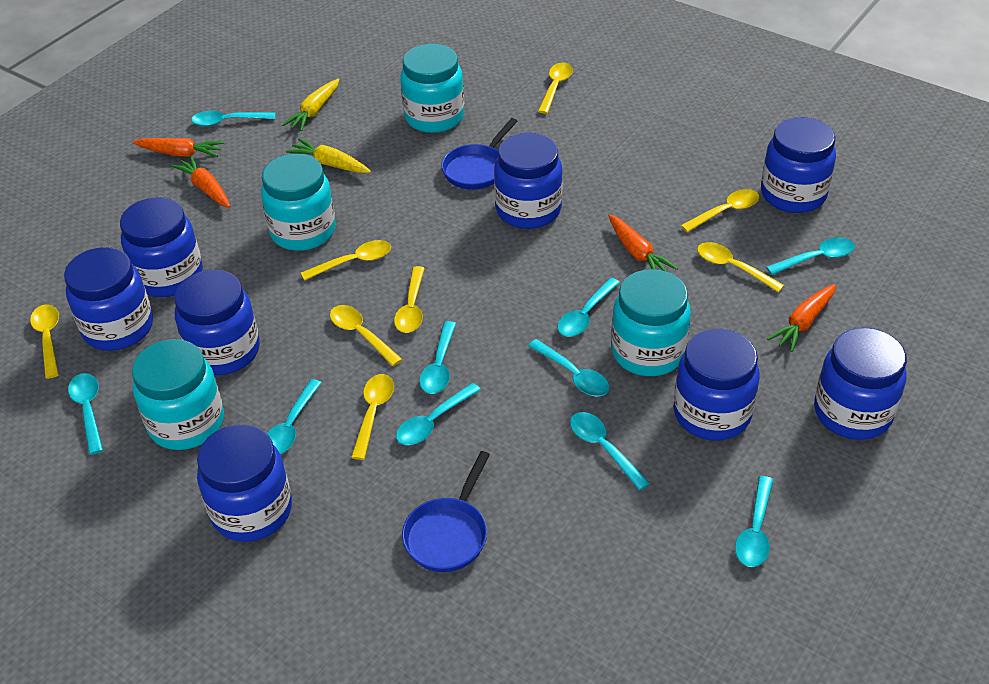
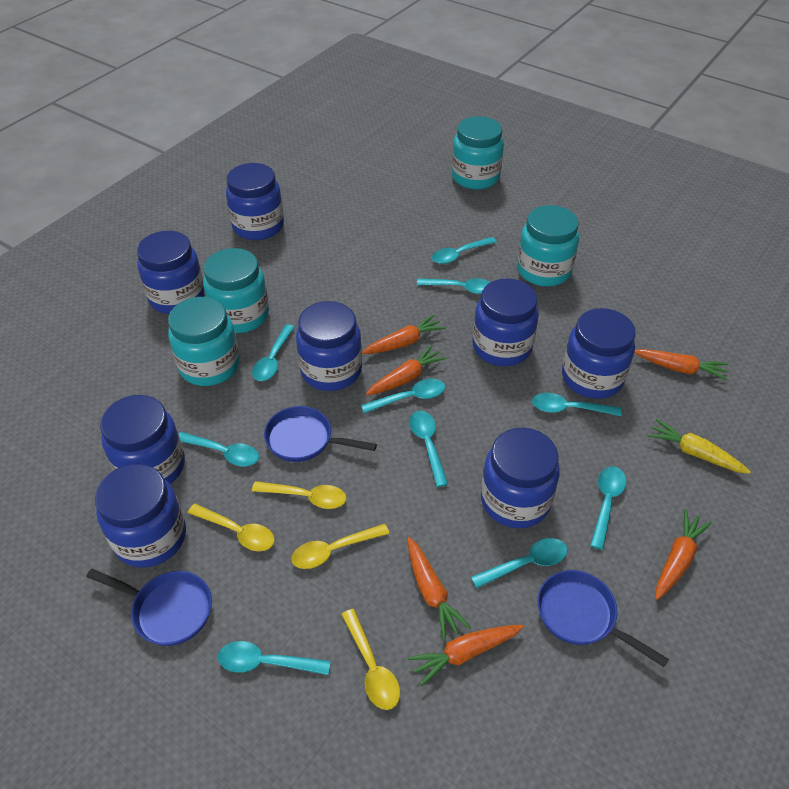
blue pan: [402,451,490,572] [441,118,517,190] = 2 -> [86,569,212,646] [264,406,377,462] [537,570,669,667] = 3
orange carrot: [133,138,224,157] [171,155,230,208] [608,214,678,272] [767,284,836,352] = 4 -> [362,314,446,354] [366,345,447,395] [407,537,471,640] [408,625,524,687] [634,349,728,380] [656,509,712,600] = 6
yellow carrot: [282,79,339,131] [286,138,371,173] = 2 -> [648,419,751,474] = 1
yellow spoon: [30,304,59,379] [301,240,391,281] [330,305,402,366] [351,374,394,460] [394,266,425,333] [538,62,573,114] [681,189,759,232] [697,242,785,292] = 8 -> [188,504,275,551] [252,481,346,509] [291,524,389,569] [341,609,400,710] = 4

